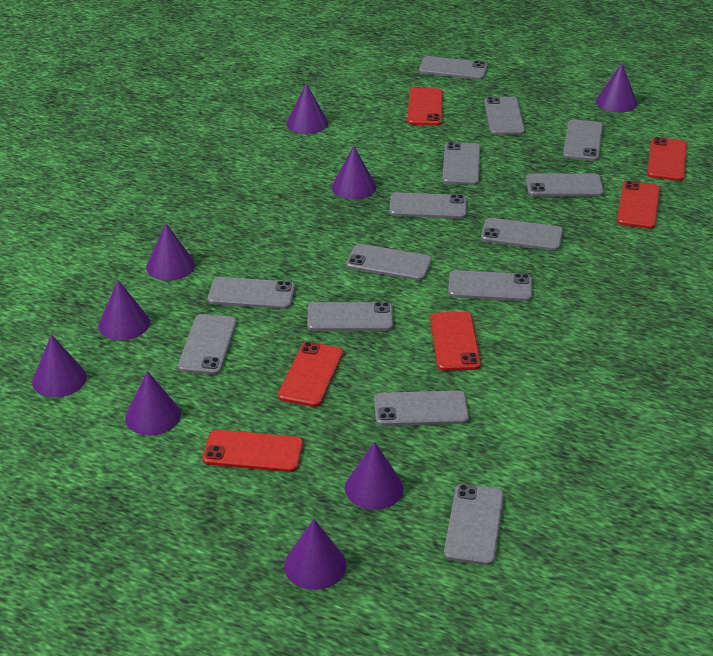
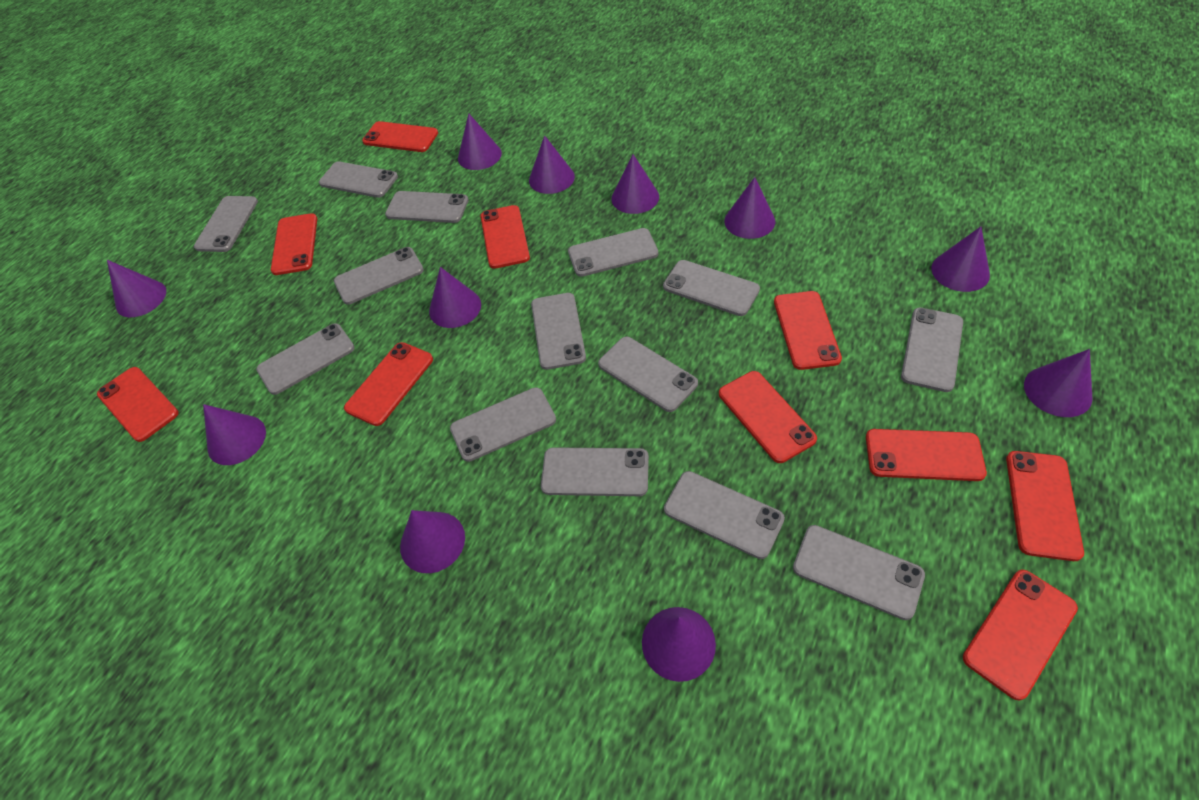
purple cone: [32,334,87,397] [98,280,150,340] [125,371,181,435] [146,223,195,281] [284,519,347,590] [286,83,328,134] [332,146,376,200] [345,442,404,510] [596,63,637,113] = 9 -> [107,260,166,317] [203,404,266,465] [400,510,465,573] [429,267,481,328] [458,114,502,170] [529,135,575,194] [611,154,659,214] [642,607,716,682] [724,177,775,239] [931,227,990,292] [1024,349,1093,417] = 11
red phone: [203,430,303,472] [278,342,343,407] [407,88,443,126] [430,312,481,371] [617,181,660,229] [647,137,687,181] = 6 -> [97,367,179,442] [271,213,317,275] [344,342,433,426] [362,121,438,152] [481,205,530,269] [719,371,817,463] [774,291,842,370] [866,429,987,481] [963,570,1078,701] [1006,451,1084,561] = 10

